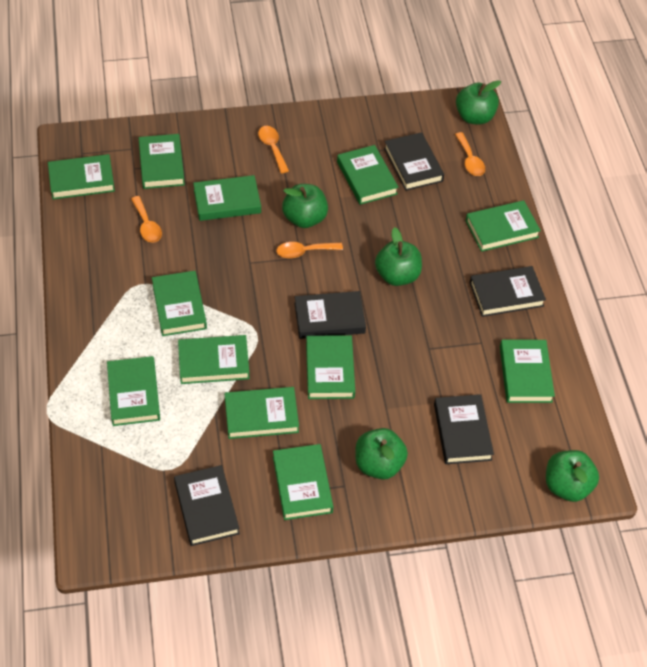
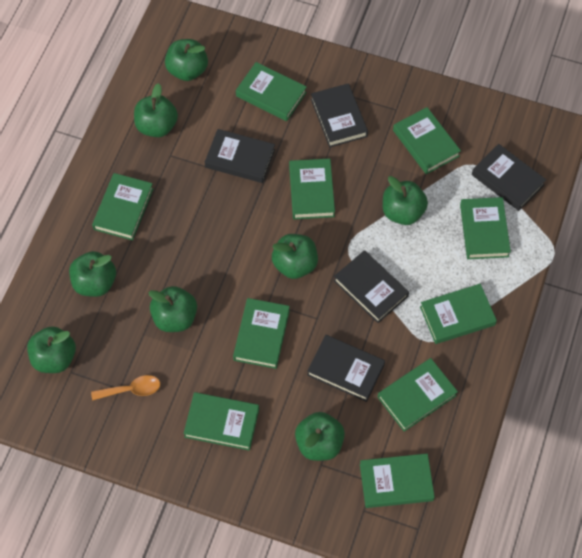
green apple: [282,184,328,228] [355,428,408,480] [375,227,422,286] [456,80,501,125] [546,450,599,502] = 5 -> [27,326,76,373] [69,251,116,297] [134,83,178,137] [148,286,197,332] [165,39,208,81] [272,234,318,279] [295,412,345,461] [383,176,428,225] = 8
green book: [48,154,115,199] [107,356,160,426] [139,134,185,189] [152,271,207,336] [178,335,250,384] [193,175,261,221] [225,387,299,439] [273,444,333,520] [306,335,355,399] [337,145,398,205] [466,200,541,252] [500,340,555,403] = 12 -> [92,173,154,240] [183,392,259,451] [233,298,290,369] [236,62,307,121] [289,158,335,219] [360,454,435,508] [378,358,458,432] [393,107,461,174] [420,284,497,344] [460,197,511,259] = 10
orange spoon: [131,196,162,243] [258,126,289,173] [276,242,343,258] [455,132,485,176] = 4 -> [91,375,160,400] = 1

